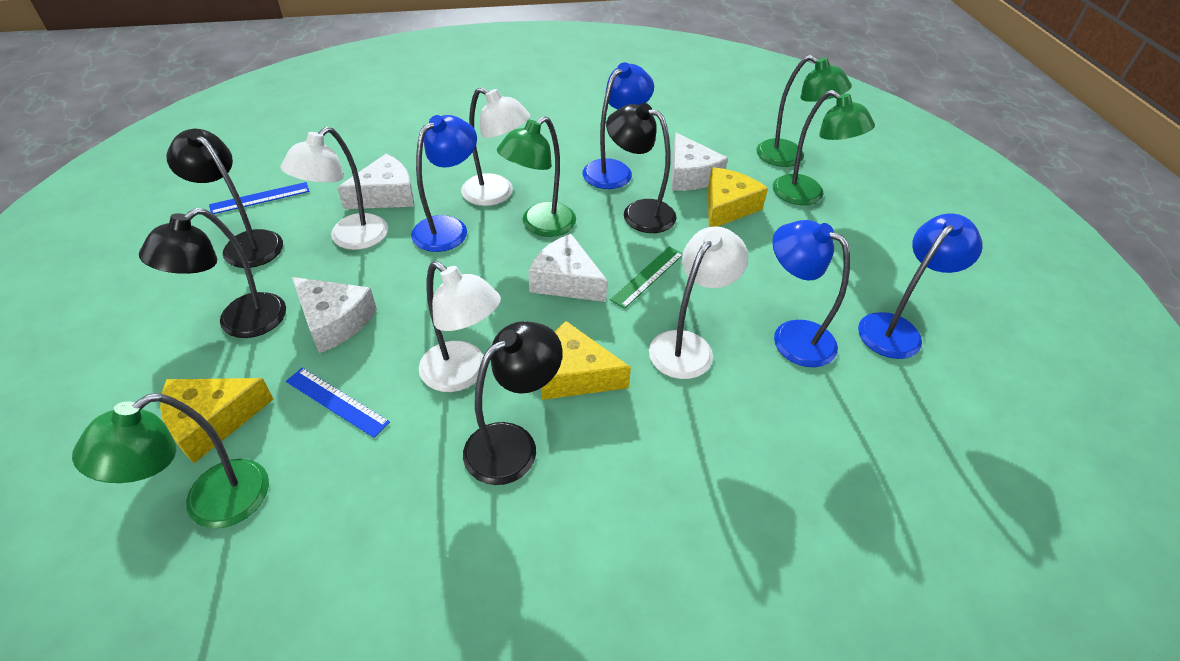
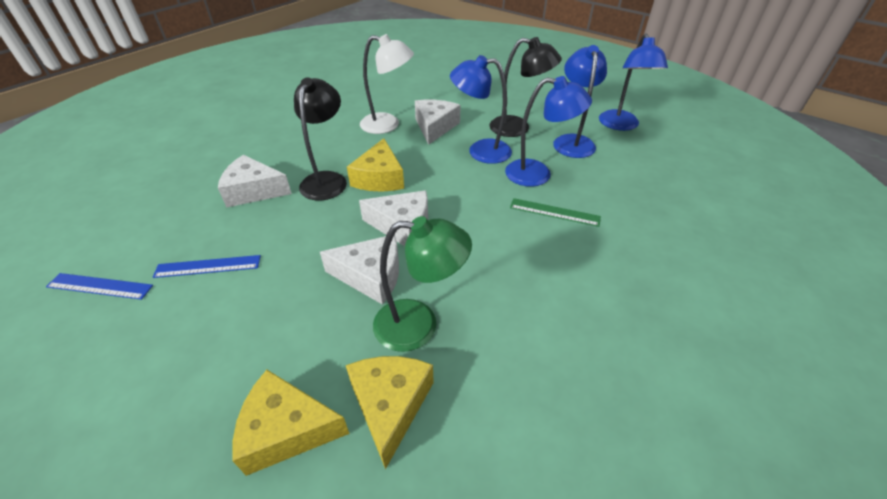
black lamp: [139,208,286,338] [166,129,283,268] [463,321,563,485] [606,103,676,233] = 4 -> [294,77,347,200] [489,37,562,137] = 2
green lamp: [72,393,269,528] [497,116,576,237] [756,55,852,167] [773,90,875,205] = 4 -> [373,216,472,352] = 1
white lamp: [280,127,388,250] [419,261,501,392] [461,87,530,206] [649,226,748,379] = 4 -> [360,34,414,134] = 1

